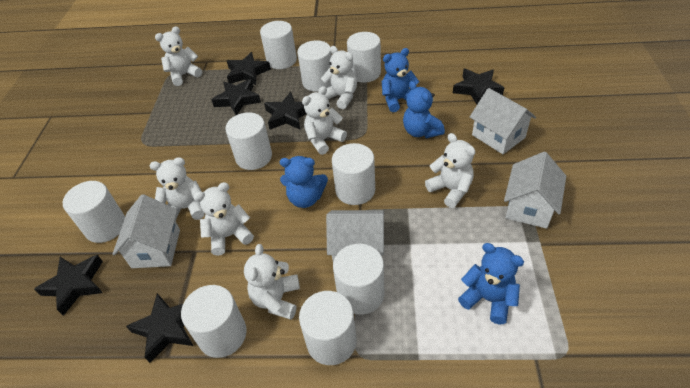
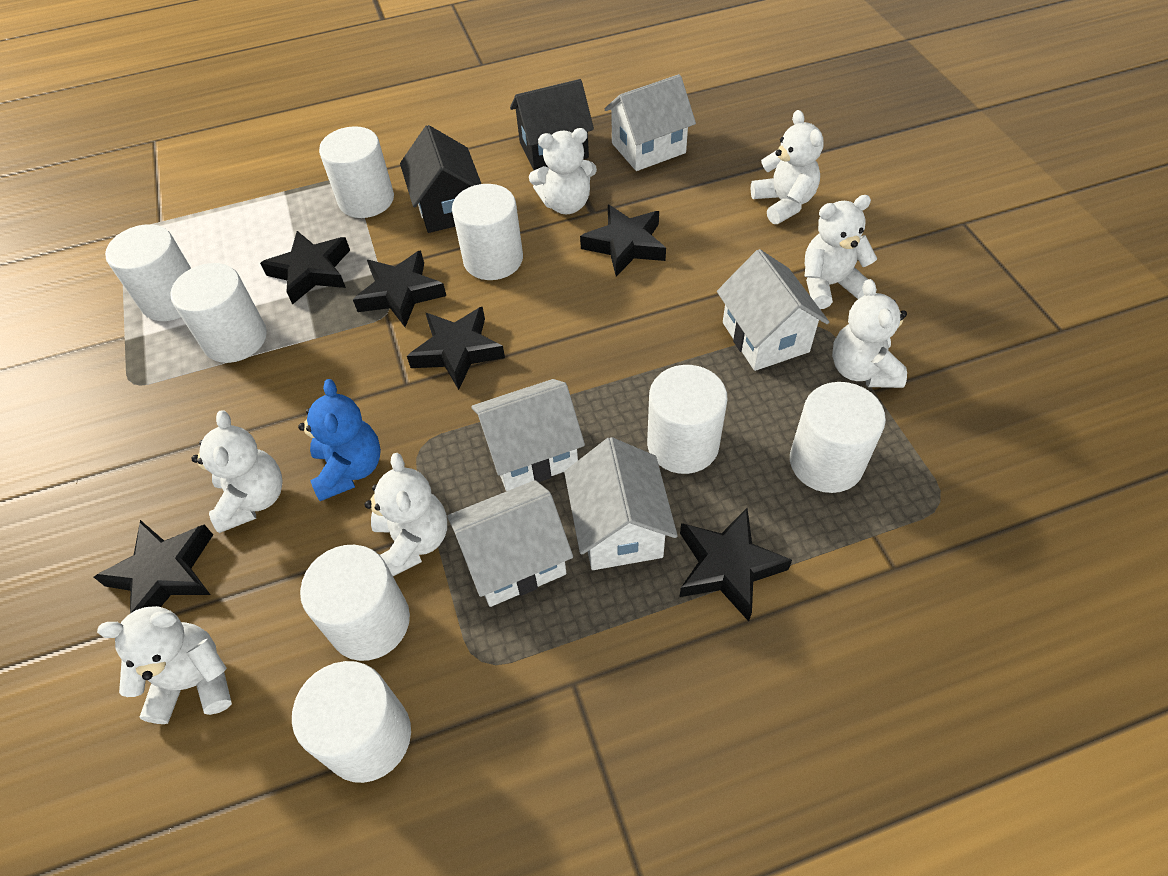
black house: none = 0 -> [400,125,481,233] [510,79,594,170] = 2
blue teddy bear: [280,156,328,208] [382,48,419,112] [403,81,445,138] [458,243,524,325] = 4 -> [298,379,381,501] = 1
white cylinder: [63,181,125,243] [181,285,247,358] [225,112,272,170] [260,21,297,69] [297,40,332,92] [299,291,357,365] [332,143,375,205] [333,244,384,315] [347,32,381,83] = 9 -> [105,224,191,321] [170,263,267,363] [292,661,411,783] [300,545,410,661] [319,126,394,218] [452,184,523,280] [647,365,727,474] [790,382,886,493] = 8
white house: [113,194,180,268] [326,210,384,262] [470,88,536,154] [504,152,566,229] = 4 -> [447,480,573,607] [471,379,585,491] [564,437,678,570] [605,74,696,171] [717,249,829,371] = 5

